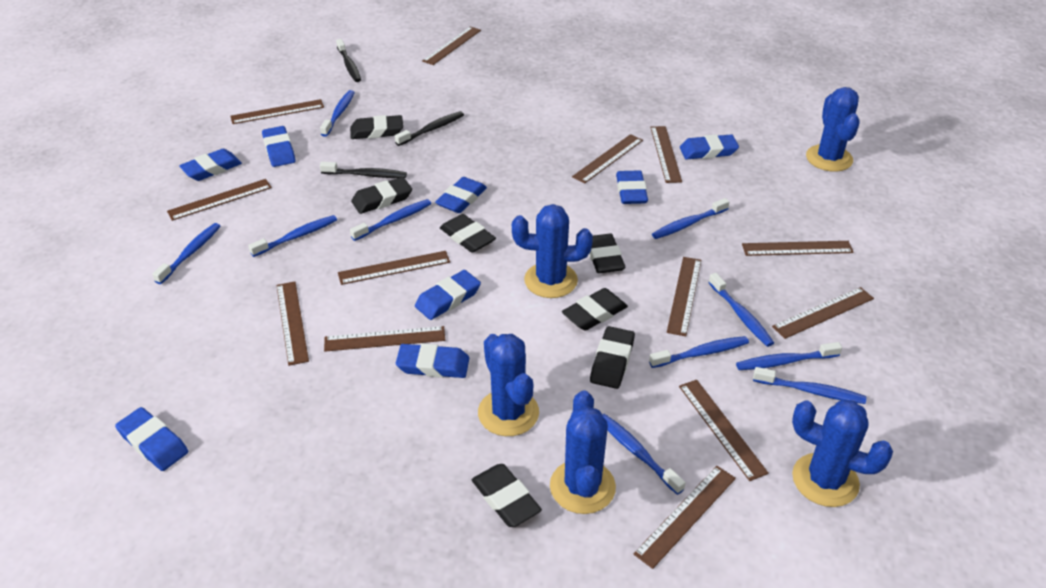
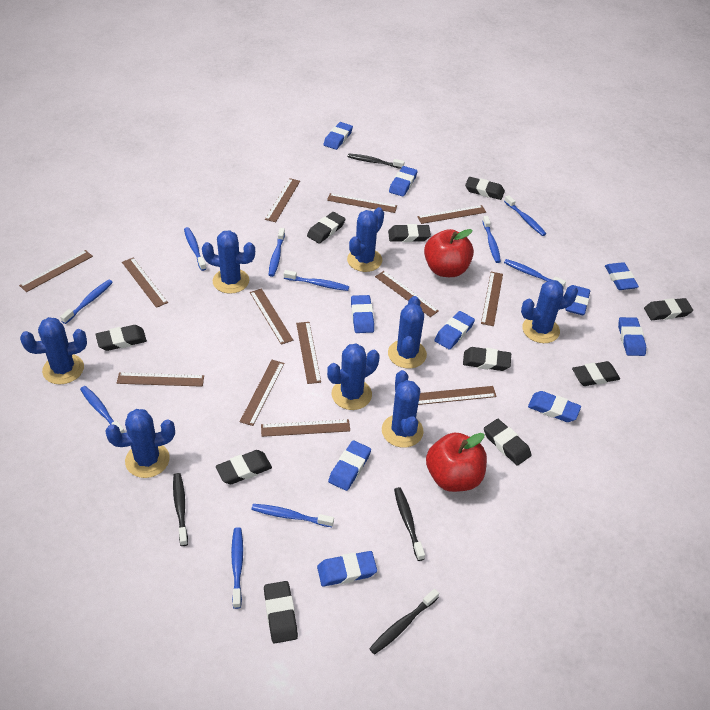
black eraser: [350,115,403,139] [351,177,412,214] [440,214,496,253] [472,464,542,527] [562,288,628,331] [589,234,626,273] [590,326,635,389] = 7 -> [95,325,147,351] [216,450,272,484] [264,581,298,644] [307,212,345,244] [388,224,431,242] [463,347,511,371] [465,177,505,200] [484,419,532,466] [572,361,620,386] [644,298,693,320] = 10
black toothbrush: [320,162,407,178] [336,39,361,82] [395,111,464,146] = 3 -> [173,473,188,546] [348,154,405,169] [369,589,439,654] [394,487,425,561] = 4
blue cactus: [478,334,539,436] [512,204,593,298] [550,391,616,514] [792,400,893,507] [806,87,860,172] = 5 -> [20,317,87,384] [105,409,175,478] [202,230,255,294] [327,344,380,410] [347,207,384,272] [382,370,424,448] [388,296,427,368] [521,280,578,343] = 8
blue eraser: [115,407,188,471] [179,149,242,181] [262,126,295,167] [396,343,469,378] [415,270,481,320] [435,177,487,213] [616,170,648,204] [680,134,739,160] = 8 -> [317,551,377,587] [323,122,353,150] [328,440,371,491] [351,295,374,333] [389,166,417,197] [434,311,475,350] [528,391,581,422] [565,286,590,315] [605,262,639,290] [618,317,646,356] = 10
red apple: none = 0 -> [424,229,474,277] [426,433,487,492] = 2

